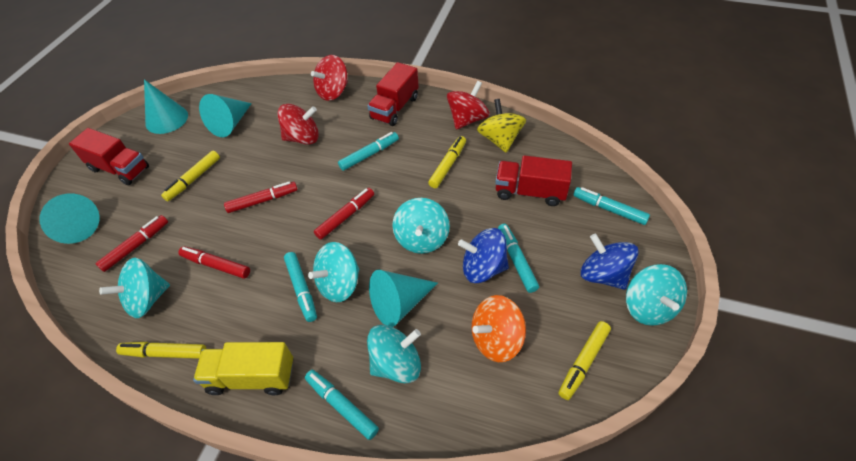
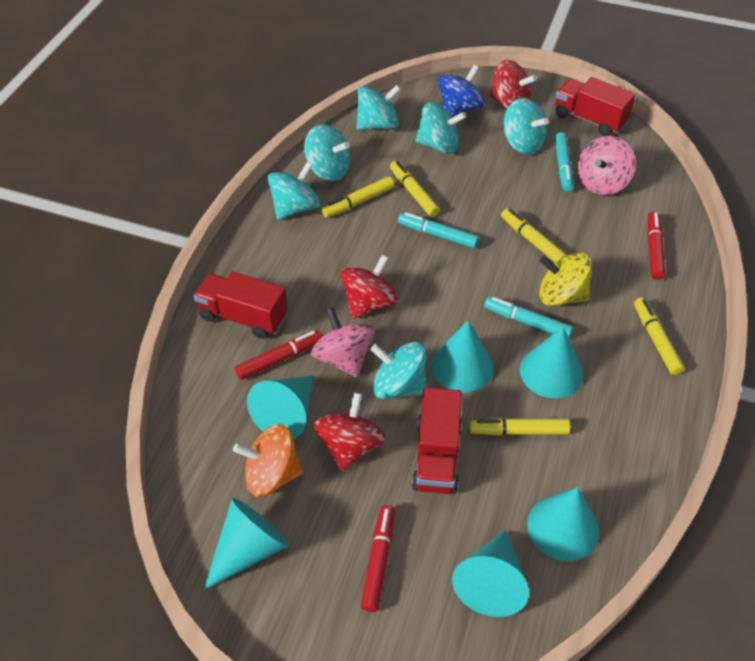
blue spinning top: [458,228,509,283] [581,234,639,290] = 2 -> [438,65,485,117] = 1
pink spinning top: none = 0 -> [311,307,375,377] [577,136,636,195] = 2
red marker: [95,215,168,272] [178,246,250,279] [224,182,298,213] [314,188,374,240] = 4 -> [235,330,322,380] [361,505,395,612] [647,212,665,280] = 3
turquoise cone: [40,194,99,244] [144,79,188,134] [199,94,252,137] [369,270,438,327] = 4 -> [204,498,289,590] [247,376,313,439] [431,321,494,393] [452,530,529,617] [520,326,583,398] [527,487,599,561] = 6
turquoise marker: [284,252,317,322] [305,370,379,440] [338,132,399,171] [498,224,539,293] [573,187,650,225] = 5 -> [398,212,479,248] [484,297,573,338] [554,132,573,192] = 3
turquoise spinning top: [99,258,170,318] [308,242,359,302] [367,325,421,383] [392,198,450,254] [626,264,687,326] = 5 -> [267,162,320,220] [304,124,351,181] [356,85,401,130] [370,342,427,399] [416,102,466,154] [504,98,549,154] = 6
yellow marker: [116,342,206,359] [161,151,220,201] [428,136,466,188] [559,321,611,400] = 4 -> [322,176,394,218] [390,161,440,217] [469,418,570,436] [501,208,566,263] [634,297,684,375] = 5
yellow truck: [193,342,293,395] = 1 -> none = 0

